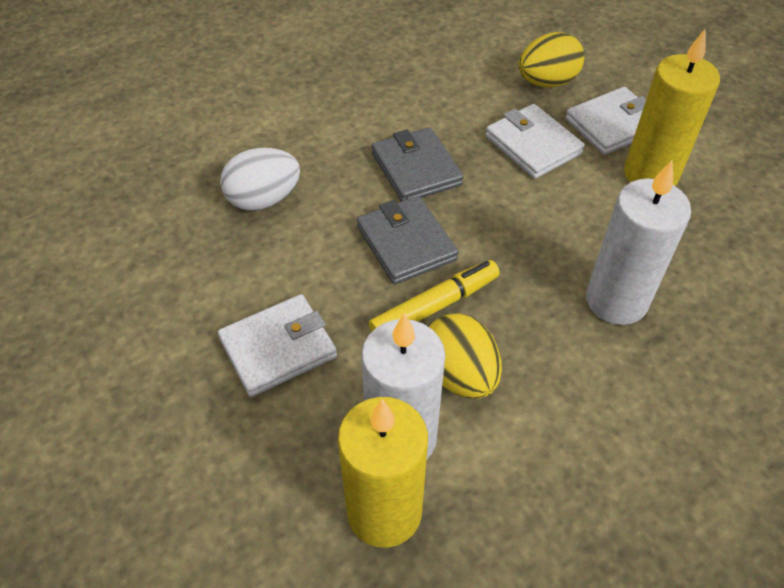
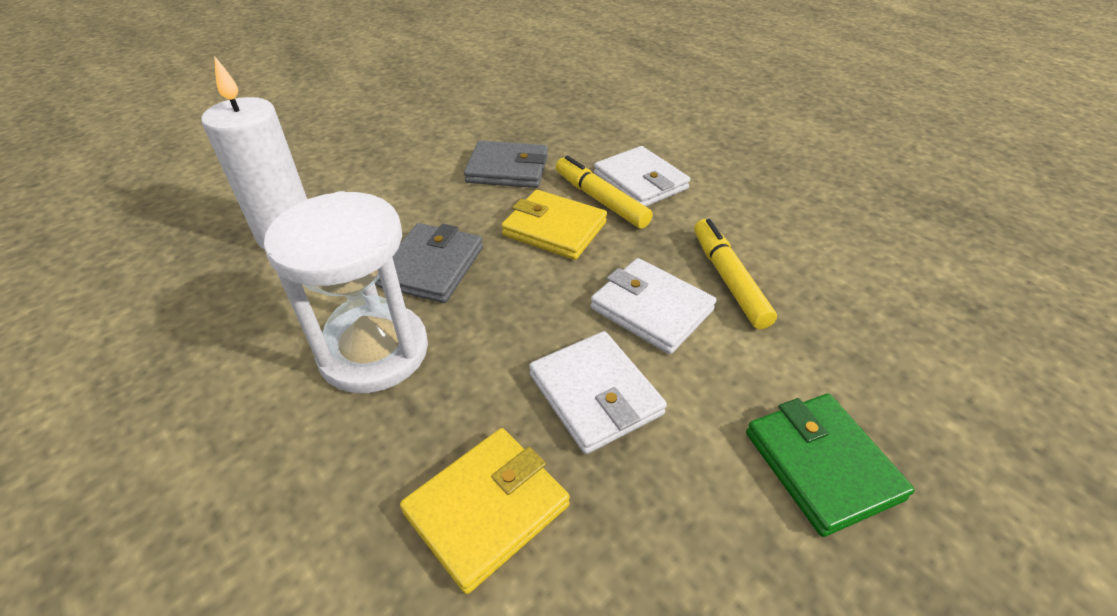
green wallet: none = 0 -> [746,394,915,537] = 1
white candle: [361,313,445,459] [586,160,691,325] = 2 -> [201,56,307,250] = 1
white egg: [220,148,300,211] = 1 -> none = 0
white hourglass: none = 0 -> [264,191,428,393] = 1
yellow candle: [338,397,428,548] [624,28,720,186] = 2 -> none = 0
yellow egg: [429,313,502,399] [519,32,585,88] = 2 -> none = 0
yellow marker: [368,260,500,332] = 1 -> [556,156,653,229] [694,219,777,329] = 2
yellow wallet: none = 0 -> [400,428,570,594] [501,190,607,260] = 2

